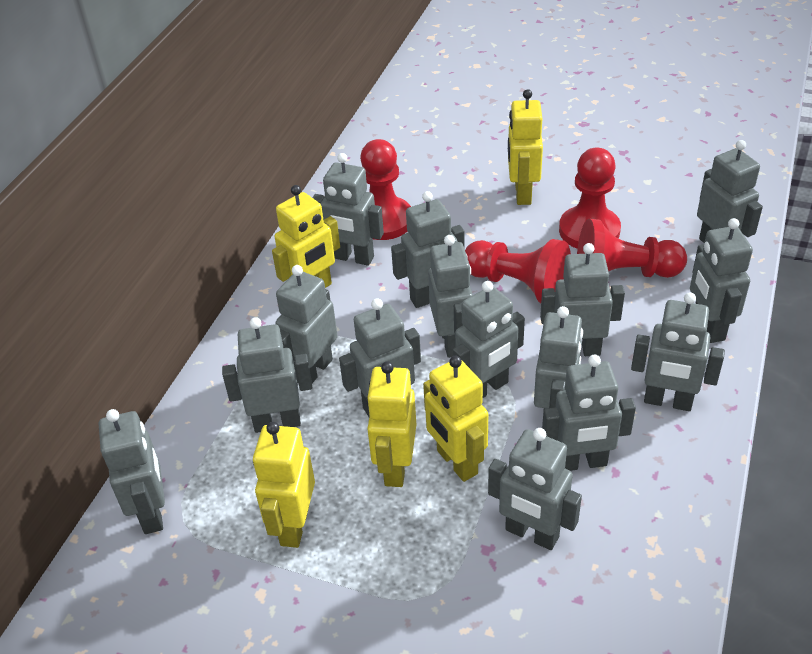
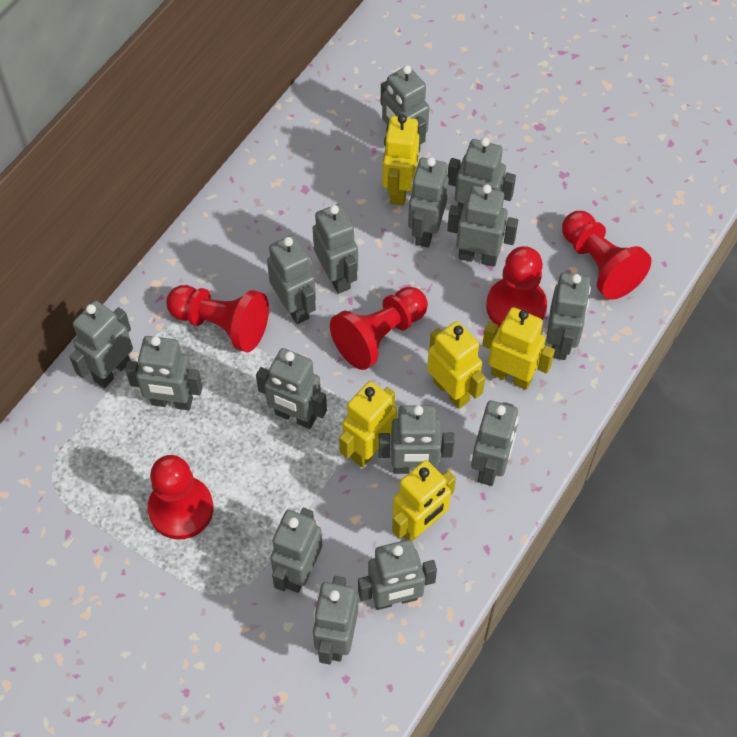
red pawn: [360,139,411,240] [465,239,571,303] [559,148,621,249] [577,219,687,278] = 4 -> [148,455,213,540] [167,285,269,352] [330,287,428,370] [486,246,547,327] [562,211,652,300] = 5

